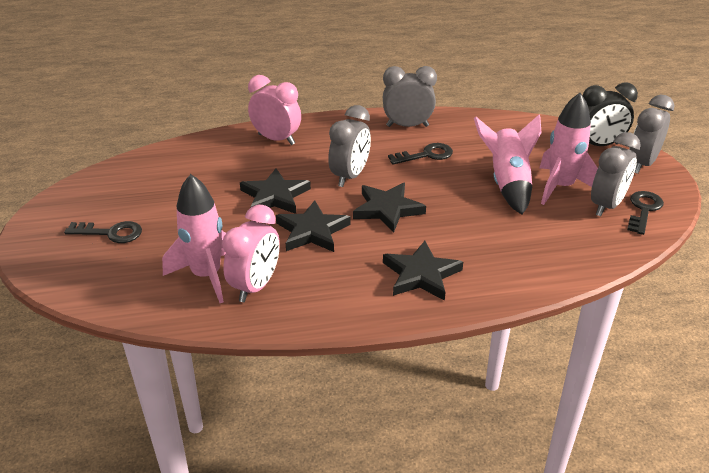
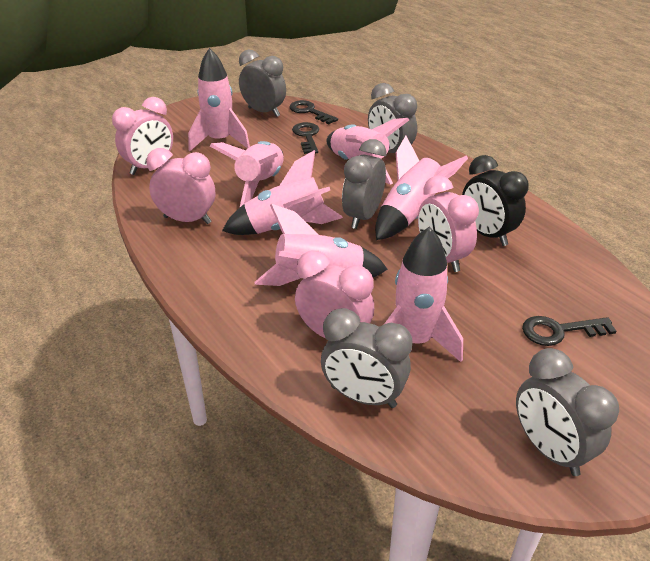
black star: [240,168,311,214] [276,200,351,252] [353,183,426,233] [383,241,463,301] = 4 -> none = 0
grey clock: [328,105,371,187] [383,66,437,127] [591,132,641,216] [629,95,674,173] = 4 -> [239,50,286,117] [321,308,412,408] [342,139,387,229] [368,83,417,153] [516,348,619,476] = 5
pink clock: [222,205,280,302] [248,75,301,145] = 2 -> [112,97,173,175] [146,148,215,224] [295,251,374,339] [418,176,479,272] = 4
pink rocket: [162,174,226,303] [474,115,542,214] [539,93,598,205] = 3 -> [188,48,250,151] [210,141,284,208] [222,150,343,235] [255,204,388,286] [326,118,409,185] [375,136,468,240] [384,226,463,362] = 7

